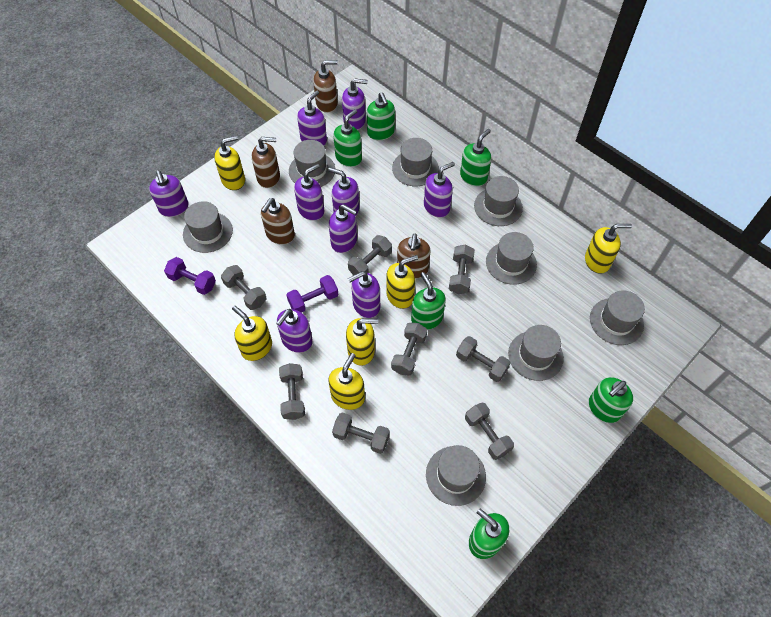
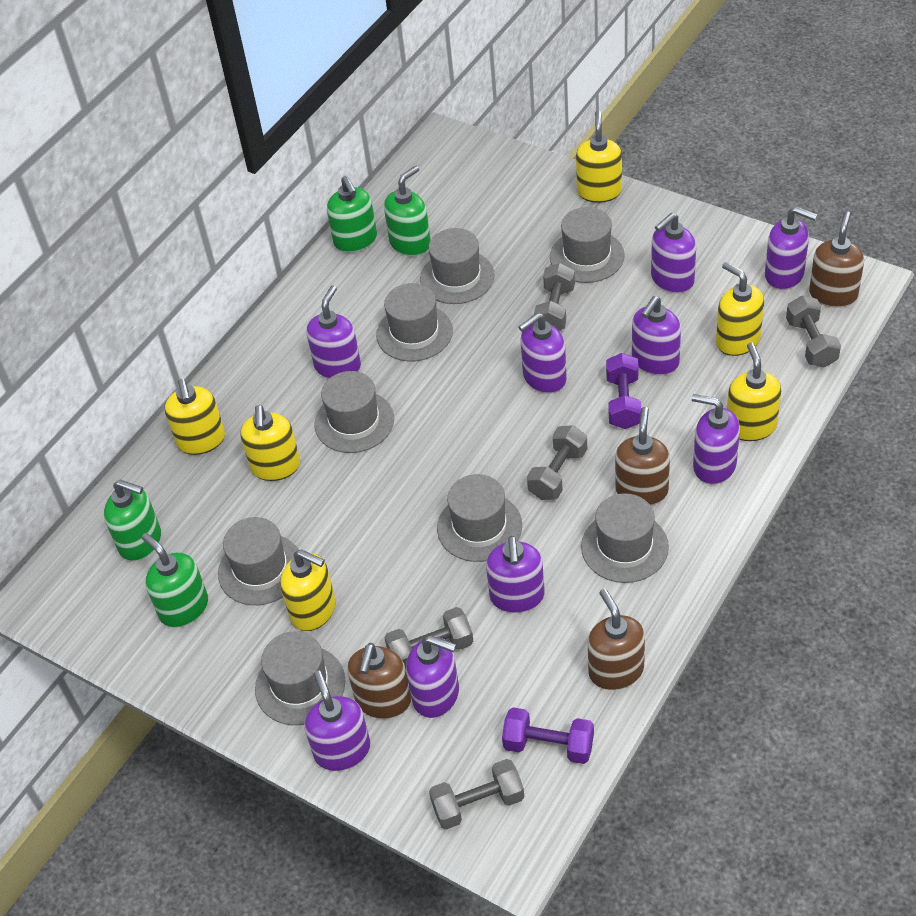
green soap dispenser: [333,109,362,167] [367,92,395,140] [411,272,446,330] [460,129,491,186] [469,509,509,559] [589,377,633,423] = 6 -> [104,480,161,561] [142,533,208,628] [327,176,377,253] [384,166,431,256] = 4
grey dumbbell: [221,265,266,310] [279,363,305,420] [332,412,390,454] [348,235,392,275] [391,323,427,376] [449,245,475,294] [456,336,510,382] [465,403,514,460] = 8 -> [384,607,473,669] [429,759,524,829] [527,425,587,500] [534,263,575,330] [786,296,841,368] = 5

